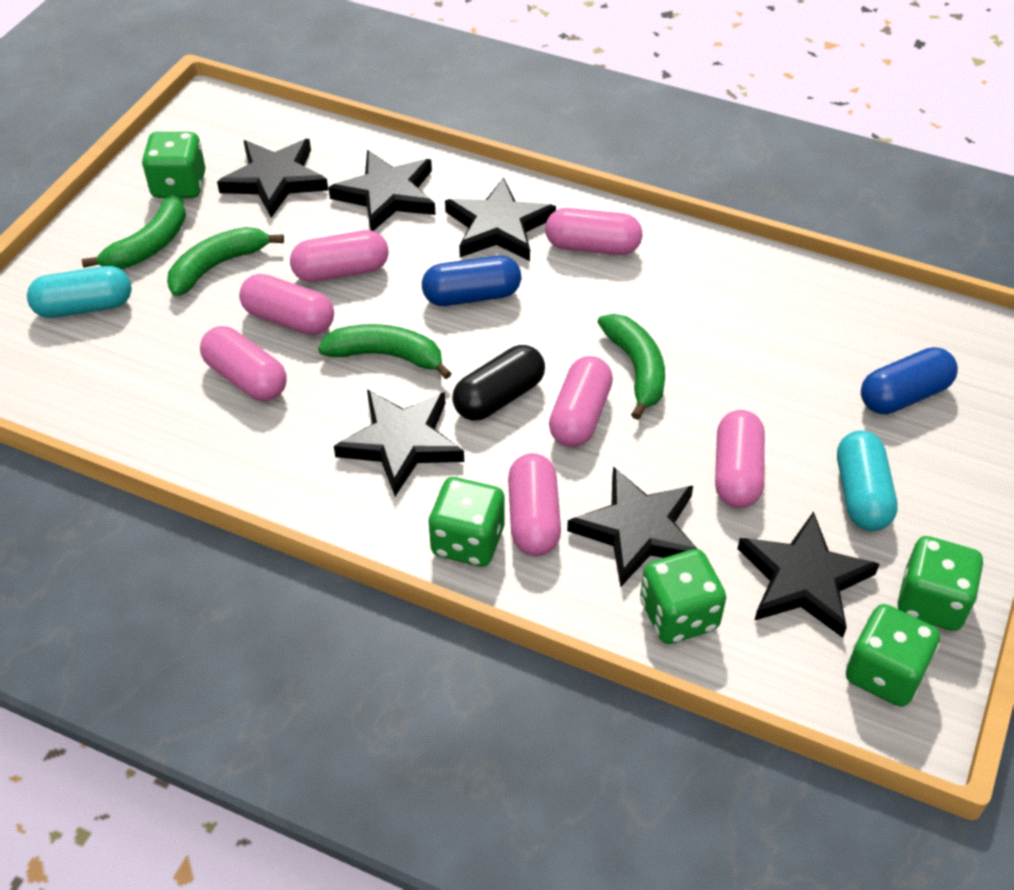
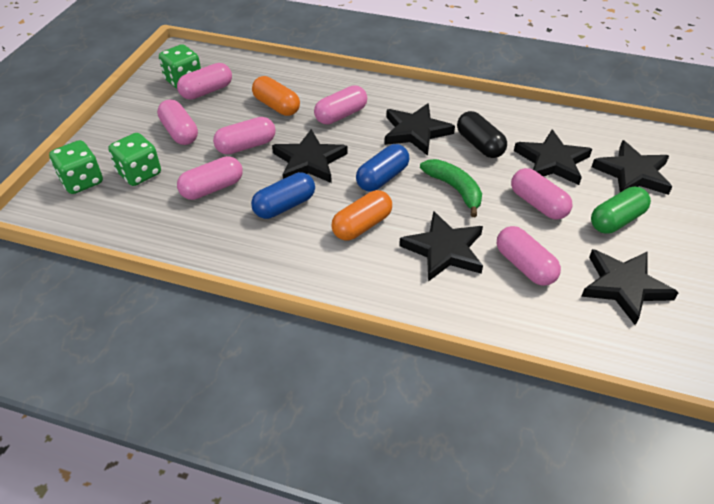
green banana: [82,194,186,269] [167,227,284,296] [318,324,452,379] [598,314,665,420] = 4 -> [420,159,482,217] = 1
green capsule: none = 0 -> [591,187,651,234] = 1
green dice: [142,132,206,198] [428,477,505,567] [640,549,726,644] [846,604,940,707] [897,536,984,631] = 5 -> [49,140,103,194] [108,133,161,186] [159,44,201,89] = 3
orange capsule: none = 0 -> [252,76,300,116] [331,190,392,241] = 2
turquoise capsule: [27,266,132,318] [837,430,898,531] = 2 -> none = 0

